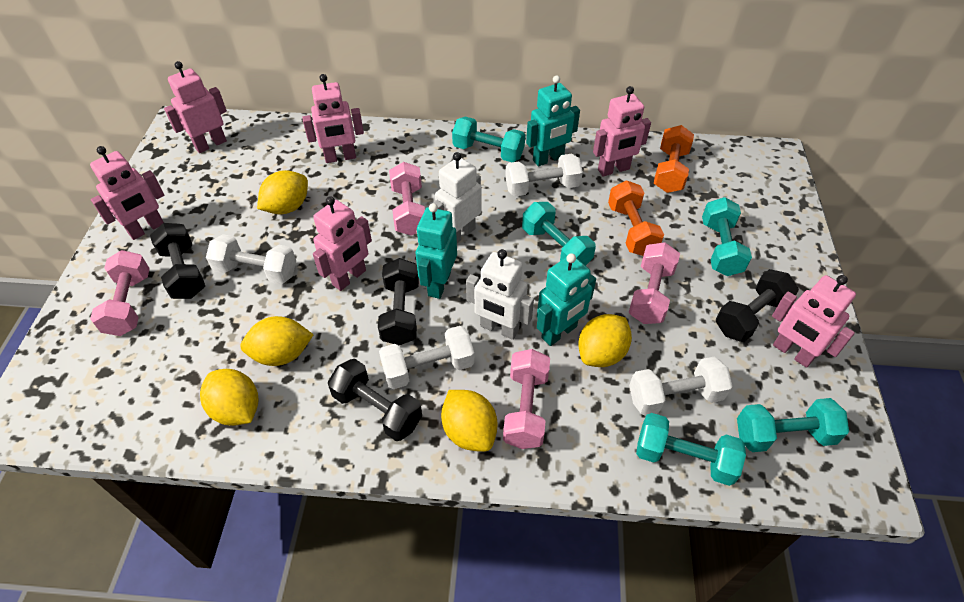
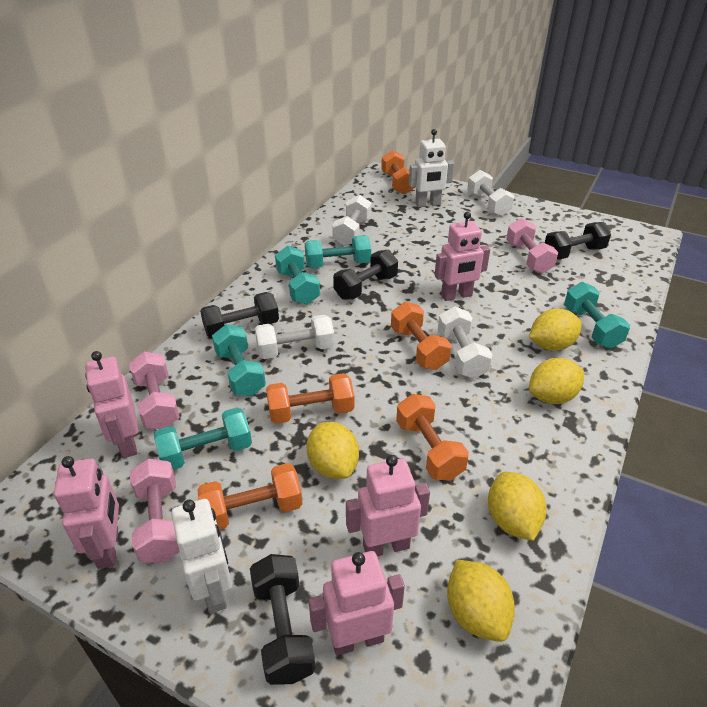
orange dumbbell: [608,181,664,256] [654,125,694,193] = 2 -> [197,463,302,530] [266,373,354,424] [381,150,416,195] [391,302,451,370] [396,394,469,481] = 5
pink dumbbell: [90,250,150,336] [389,162,425,236] [503,349,550,449] [629,242,680,324] = 4 -> [129,352,180,429] [130,459,179,563] [506,218,558,274] = 3
pink robot: [90,146,164,240] [164,61,227,153] [302,74,364,163] [313,196,372,291] [593,86,651,177] [772,275,856,368] = 6 -> [54,456,119,569] [85,351,138,458] [309,551,405,656] [346,455,430,556] [435,212,490,301] = 5
turquoise robot: [415,203,457,299] [526,75,580,166] [537,253,596,346] = 3 -> none = 0

